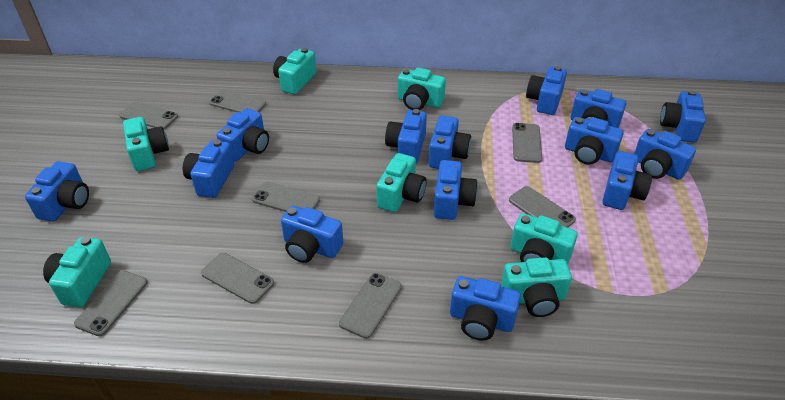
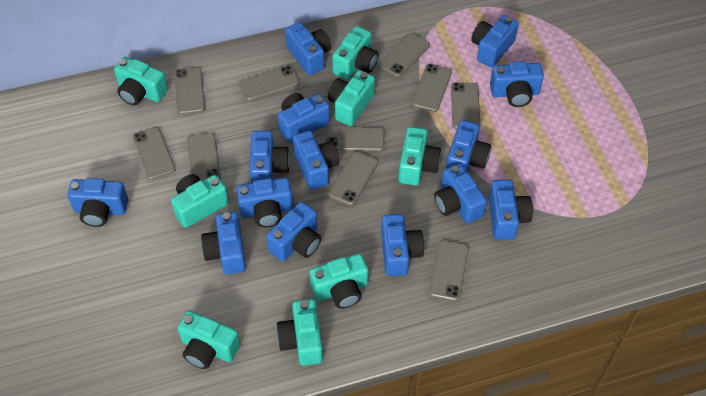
grey phone: [74,271,148,336] [119,102,178,129] [201,253,274,304] [209,90,266,112] [252,182,320,212] [339,273,402,339] [509,186,576,228] [512,123,542,163] = 8 -> [133,127,176,180] [174,67,205,114] [187,133,221,181] [239,66,300,101] [324,126,384,151] [328,151,378,206] [379,33,430,77] [412,64,452,112] [429,240,469,301] [451,82,481,129] = 10
turquoise camera: [43,237,111,307] [123,117,169,171] [273,48,316,94] [376,153,427,212] [398,68,446,110] [501,257,572,317] [510,213,578,264] = 7 -> [114,57,168,105] [171,174,229,228] [177,310,240,369] [276,299,323,366] [310,253,368,309] [328,70,375,126] [332,26,379,80] [399,127,441,186] = 8

